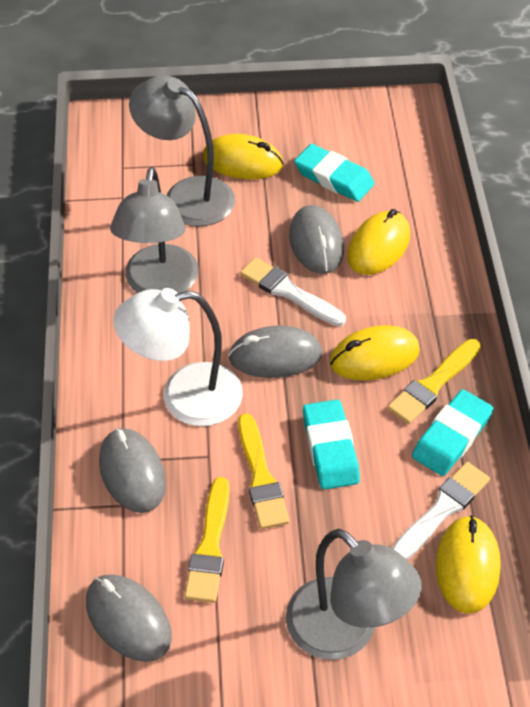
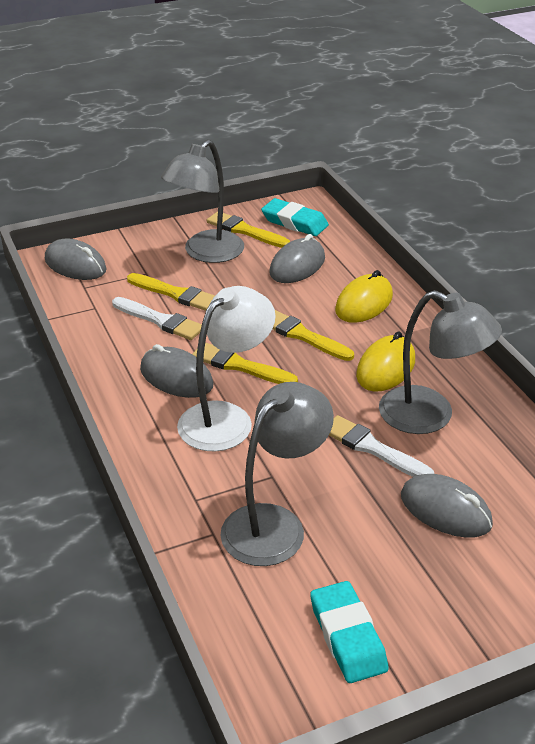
turquoise eraser: [294,144,375,202] [303,400,360,490] [412,389,493,476] = 3 -> [261,198,329,236] [310,581,389,683] = 2
yellow brush: [184,477,230,603] [238,413,289,529] [388,339,481,424] = 3 -> [127,273,215,311] [192,343,298,384] [207,212,290,248] [273,310,354,361] = 4
yellow mouse: [203,134,284,179] [330,325,420,381] [347,209,410,275] [436,515,501,614] = 4 -> [335,270,393,323] [356,331,415,391] = 2

